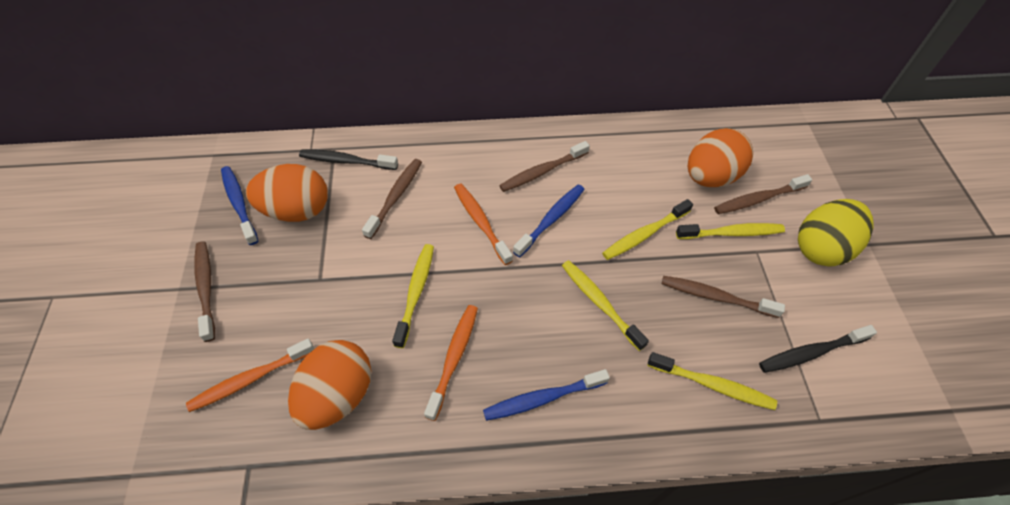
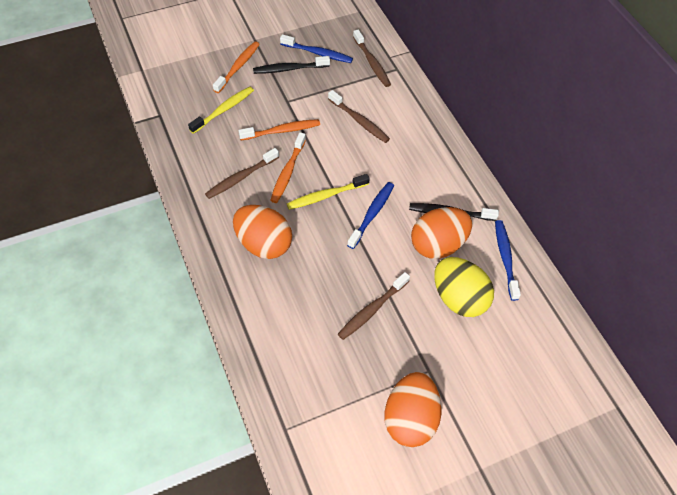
brown toothbrush: [194,242,215,342] [362,159,422,239] [499,141,590,192] [662,276,785,318] [714,174,812,214] = 5 -> [205,148,279,199] [328,90,390,143] [338,272,410,340] [353,29,391,87] = 4
yellow toothbrush: [392,244,434,348] [562,260,649,351] [602,199,693,260] [647,352,777,410] [676,223,785,239] = 5 -> [188,86,254,134] [287,174,370,210] = 2

